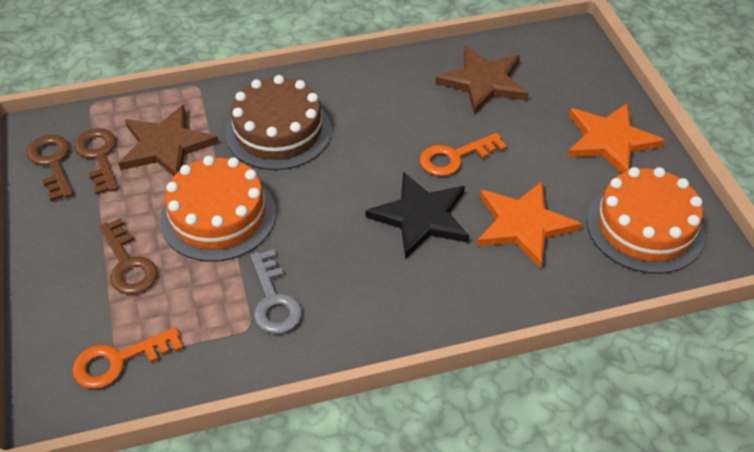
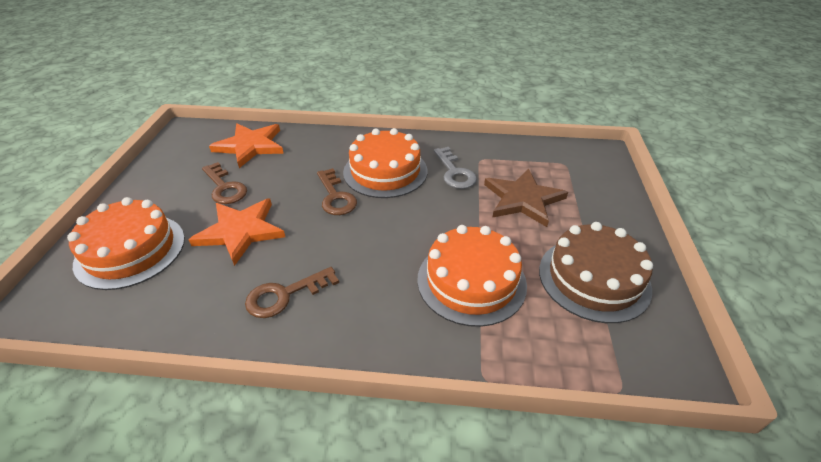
black star: [366,172,469,259] = 1 -> none = 0
brown star: [118,105,218,176] [435,46,529,114] = 2 -> [484,169,568,227] = 1
orange cake: [160,156,276,262] [587,167,705,274] = 2 -> [67,197,185,290] [343,128,427,198] [417,225,527,327] = 3
orange key: [72,327,183,389] [420,133,507,176] = 2 -> none = 0

